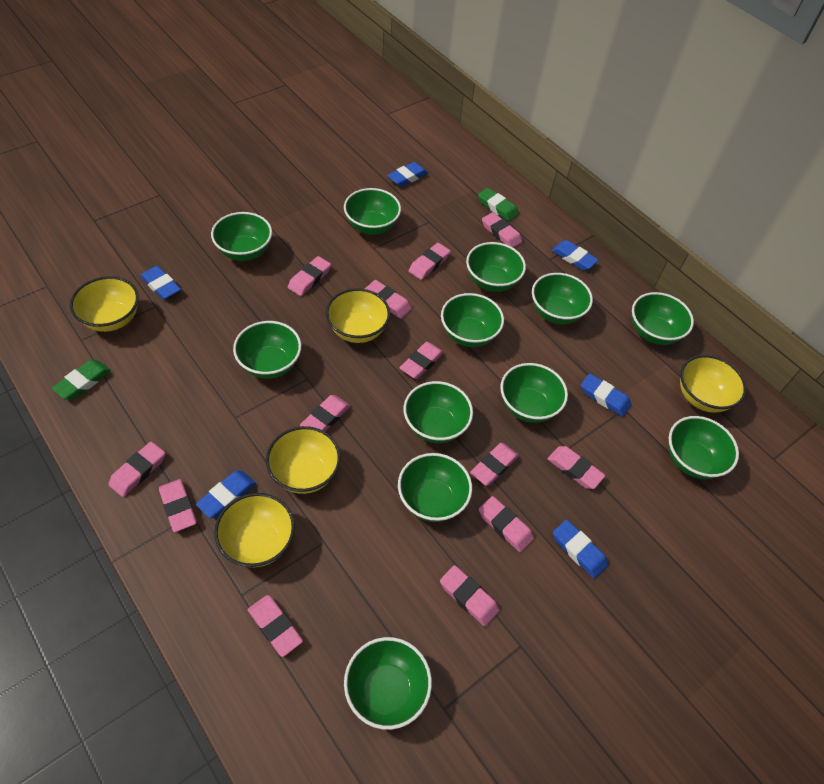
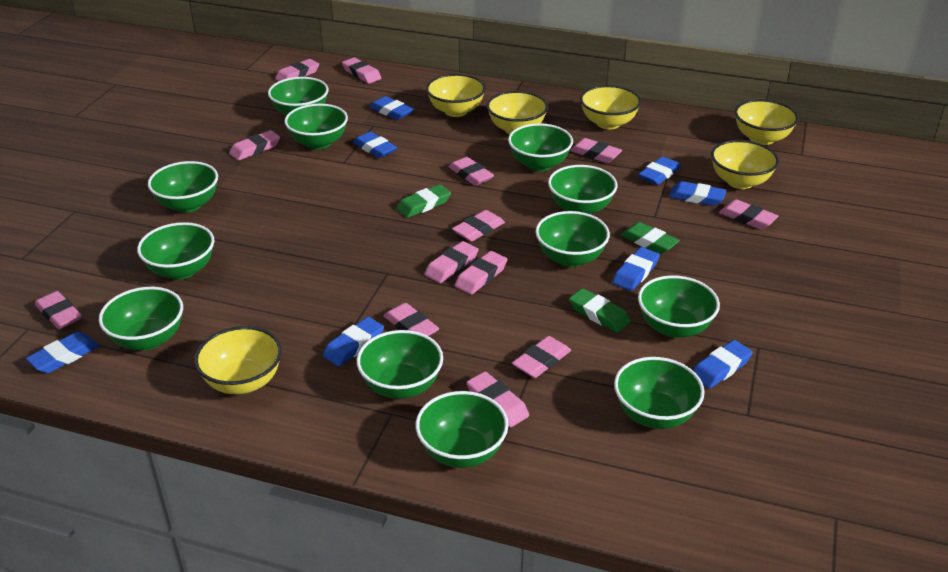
blue eraser: [140,266,181,300] [196,471,256,518] [387,162,428,187] [552,240,598,270] [553,519,608,578] [581,374,632,417] = 6 -> [26,332,99,373] [323,317,384,366] [353,132,397,158] [370,96,414,120] [612,247,660,291] [639,156,681,185] [669,181,727,206] [693,340,753,389] = 8
green eraser: [52,360,111,400] [478,188,519,222] = 2 -> [397,184,451,218] [569,288,631,333] [621,222,680,254] = 3
yellow bowl: [70,276,139,332] [214,493,295,567] [266,426,341,494] [326,288,390,343] [680,355,747,413] = 5 -> [194,326,282,394] [426,74,486,117] [487,91,548,134] [580,85,641,129] [711,140,779,189] [735,99,799,145] = 6

